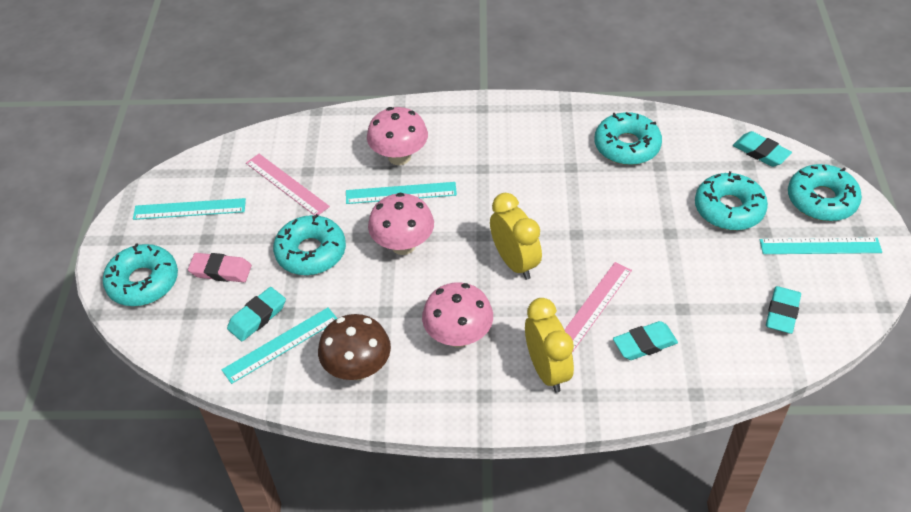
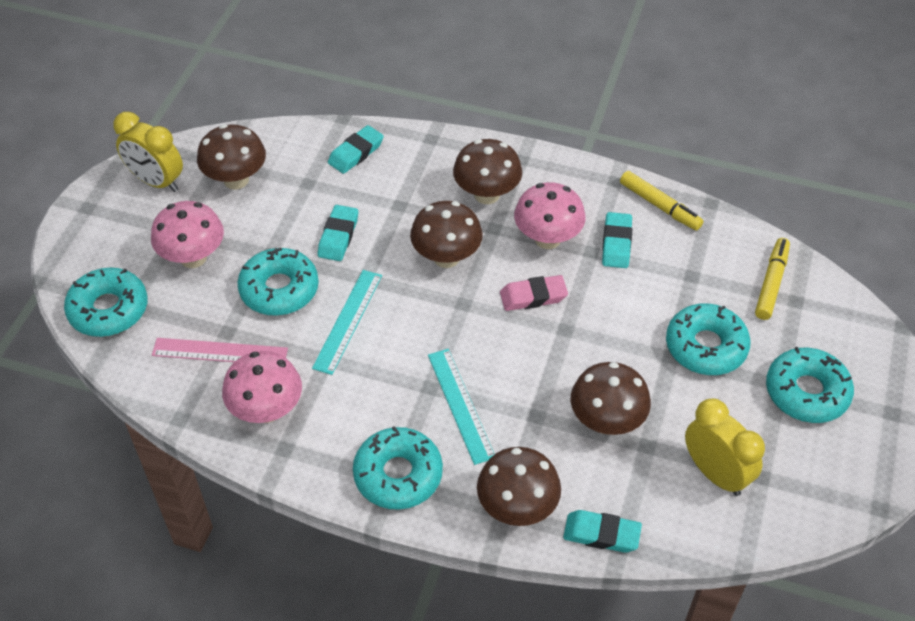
brown mushroom: [318,314,391,380] = 1 -> [197,124,266,190] [410,201,483,268] [453,139,522,204] [477,447,561,526] [571,362,651,435] = 5
pink ruler: [246,154,330,215] [564,262,632,353] = 2 -> [152,338,288,362] = 1
turquoise ruler: [133,198,246,220] [222,308,337,384] [346,182,457,204] [760,238,882,254] = 4 -> [312,270,382,375] [428,349,495,465] = 2
yellow marker: none = 0 -> [620,171,703,231] [755,238,790,320] = 2

